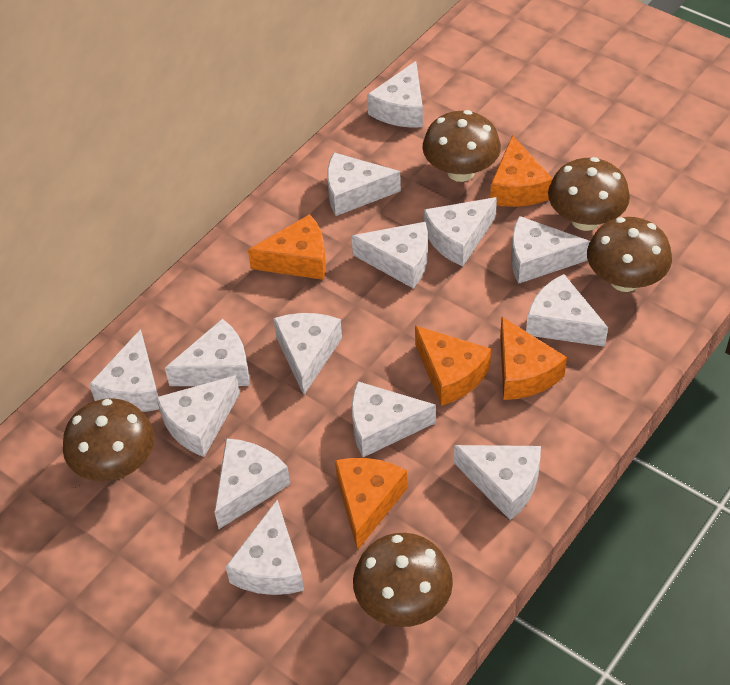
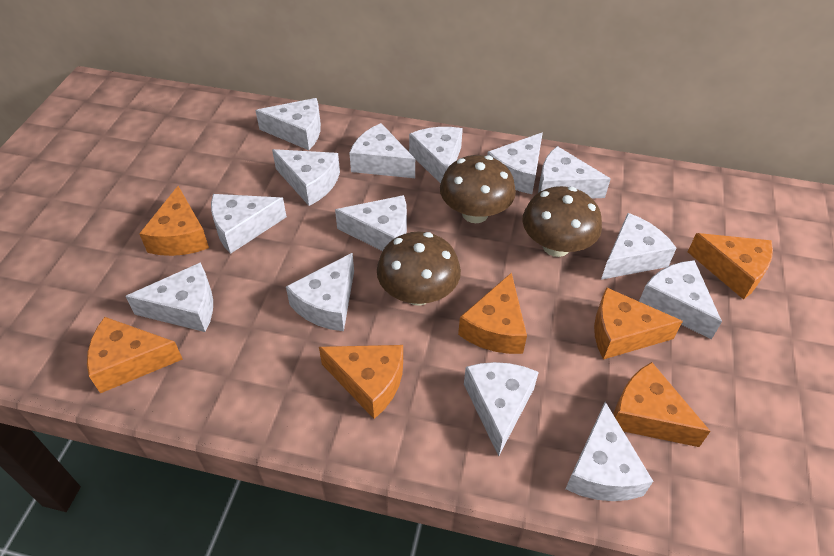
brown mushroom: [63,398,155,481] [353,533,453,627] [422,110,501,182] [548,157,630,231] [587,217,672,292] = 5 -> [377,232,461,306] [440,155,516,223] [522,186,602,257] = 3
orange cheese: [248,214,326,280] [335,458,407,550] [415,326,491,406] [490,135,553,207] [500,317,567,400] = 5 -> [87,317,183,393] [139,186,209,256] [319,345,403,419] [458,272,527,354] [594,287,683,359] [613,362,711,447] [688,233,773,300] = 7

